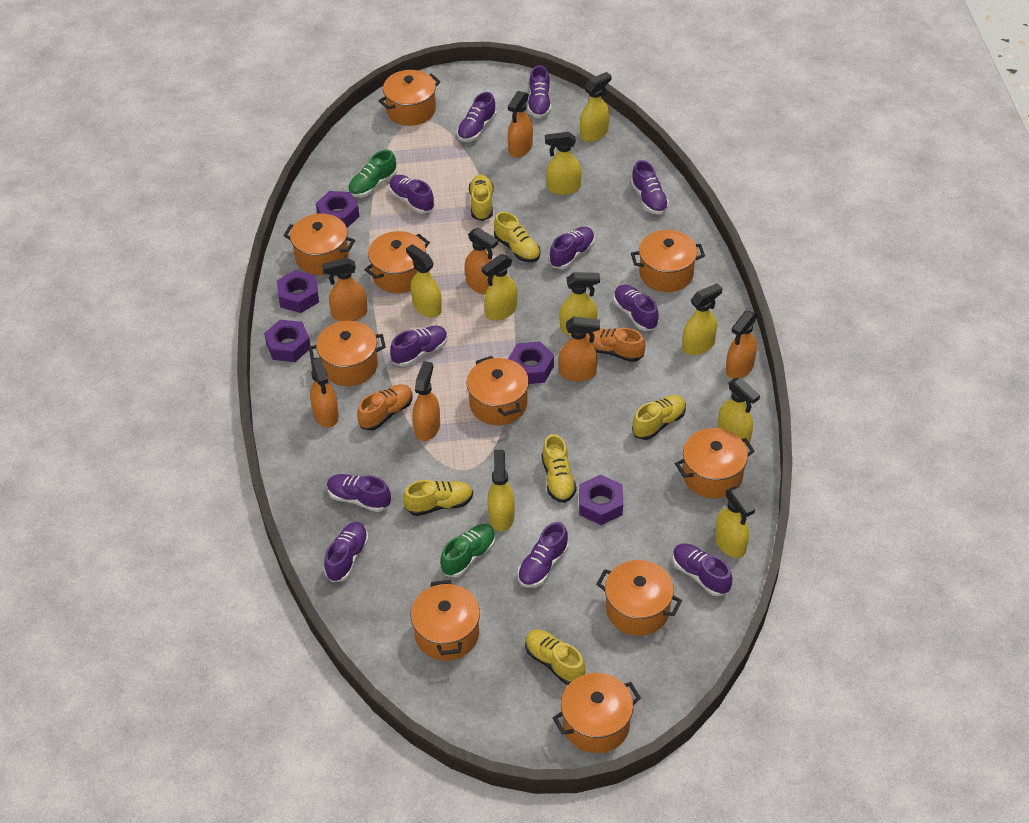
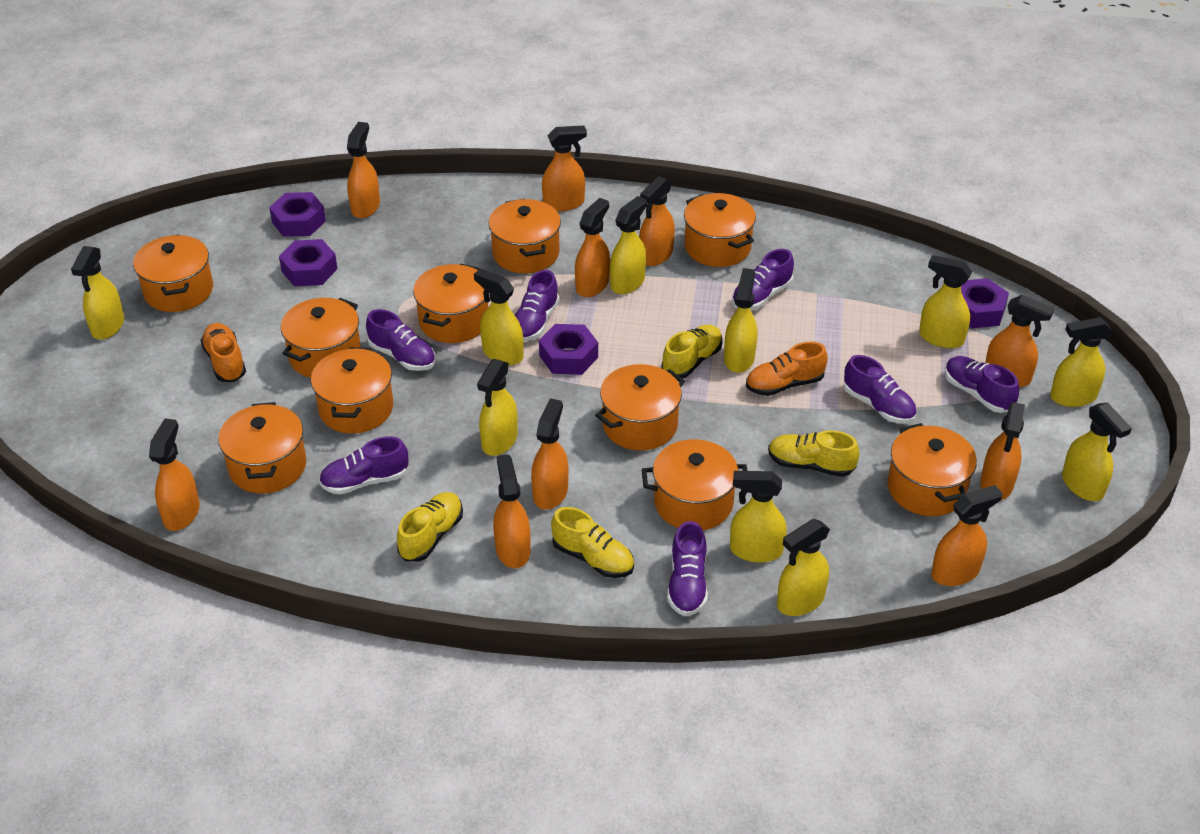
green shoe: [348,150,397,197] [440,524,495,577] = 2 -> none = 0
orange spray bottle: [310,358,339,428] [322,258,367,321] [412,361,440,441] [465,227,498,294] [508,91,533,157] [559,317,600,381] [726,311,757,379] = 7 -> [149,418,200,531] [347,122,380,218] [493,454,531,568] [531,398,568,510] [542,126,587,211] [575,198,610,297] [639,176,675,266] [931,485,1003,586] [980,402,1025,500] [985,295,1054,387] = 10
purple nut: [264,320,311,362] [277,270,319,313] [316,191,360,228] [508,341,554,384] [579,474,623,525] = 5 -> [269,192,326,237] [279,239,338,287] [539,324,598,375] [961,278,1009,328] = 4
purple shoe: [324,522,369,582] [327,474,391,512] [389,175,435,213] [390,326,448,366] [457,92,496,142] [518,522,569,588] [528,65,551,118] [549,227,595,269] [614,285,659,331] [631,160,669,214] [673,543,733,596] = 11 -> [319,437,408,494] [366,309,436,371] [515,270,559,341] [667,521,708,616] [732,249,794,310] [843,355,916,423] [945,356,1019,413] = 7
yellow shoe: [403,480,473,516] [469,174,494,221] [494,212,541,262] [525,630,585,685] [542,434,577,503] [632,395,686,440] = 6 -> [397,492,463,562] [551,507,634,578] [662,325,723,378] [768,430,859,477] = 4
yellow spray bottle: [406,244,442,317] [482,254,517,321] [487,450,515,531] [545,132,582,195] [559,272,600,336] [580,72,612,142] [682,283,722,355] [715,487,755,558] [718,378,760,446] = 9 -> [71,246,124,340] [474,269,524,365] [477,359,518,456] [610,196,647,294] [724,268,758,373] [730,471,787,563] [777,519,830,616] [919,255,972,348] [1050,317,1112,407] [1062,403,1132,501] = 10

